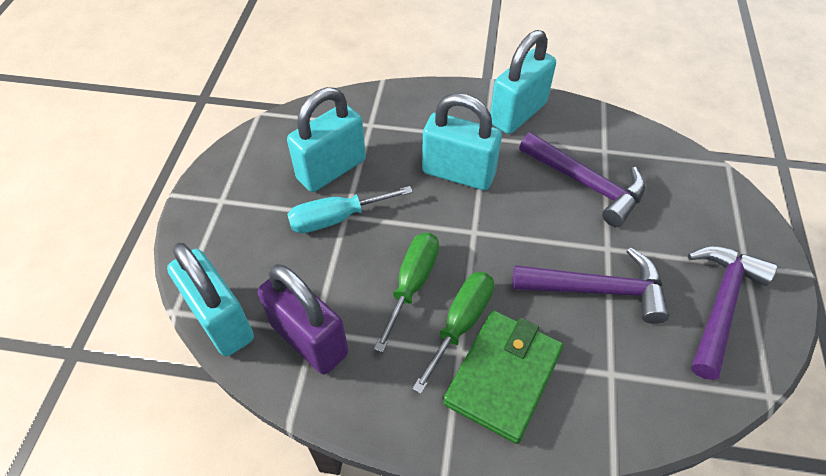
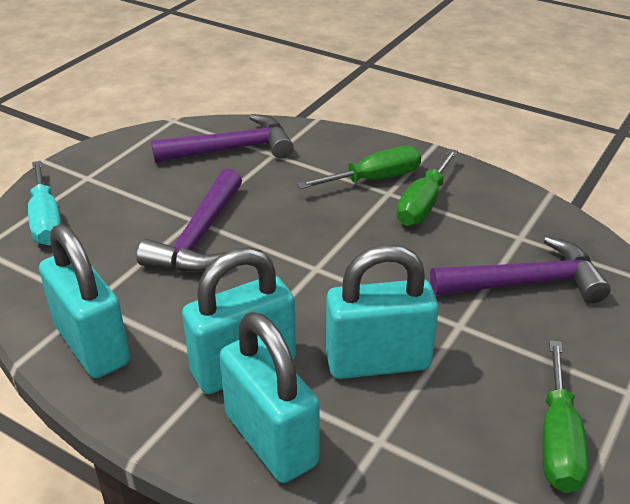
green screwdriver: [374,233,439,353] [412,272,494,394] = 2 -> [297,146,421,189] [396,149,458,226] [542,340,589,493] = 3
green wallet: [443,310,564,444] = 1 -> none = 0
purple padlock: [258,264,348,375] = 1 -> none = 0

